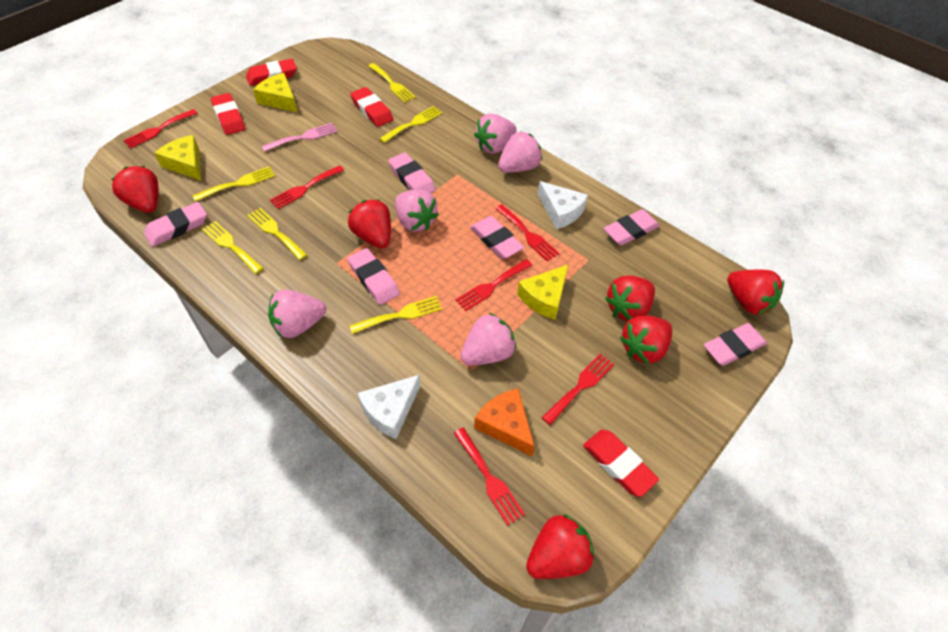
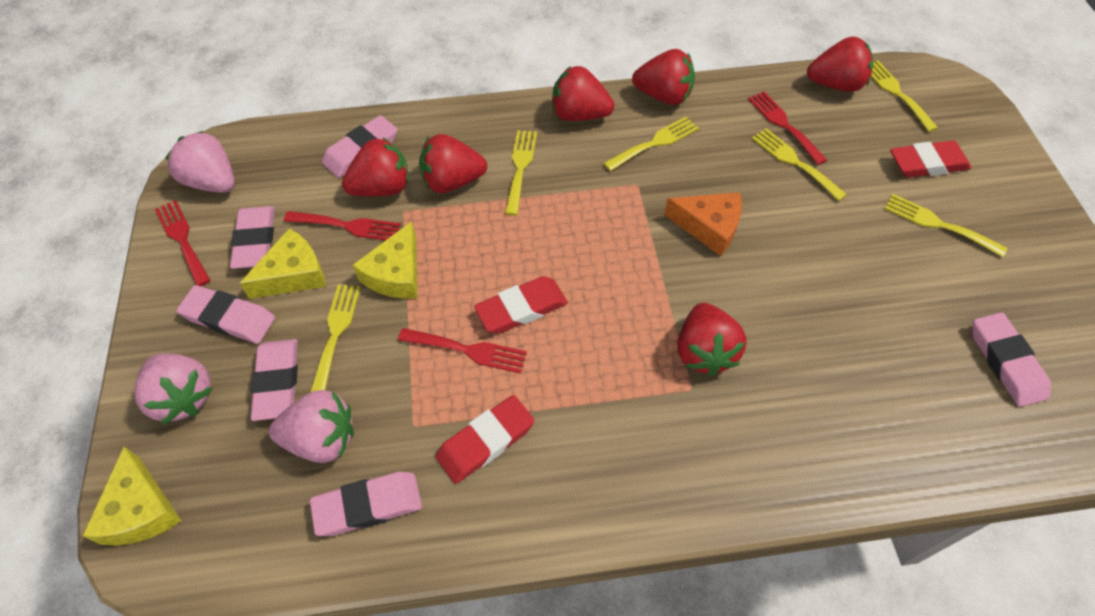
pink fork: [261,123,338,152] = 1 -> none = 0
pink strawberry: [268,289,327,338] [395,190,439,232] [461,313,516,365] [474,114,517,154] [498,131,542,173] = 5 -> [134,353,213,424] [165,131,235,193] [269,390,354,463] = 3
red eraser: [211,93,245,135] [246,59,297,86] [350,87,393,127] [583,430,659,497] = 4 -> [436,395,535,484] [474,276,568,334] [890,140,971,178] = 3
red fork: [123,109,198,148] [270,165,344,209] [454,428,525,526] [455,259,532,311] [495,204,559,261] [542,354,615,425] = 6 -> [155,200,210,286] [284,211,401,240] [398,328,527,374] [748,92,827,165] = 4
white cheese: [358,375,420,439] [538,181,588,229] = 2 -> none = 0

